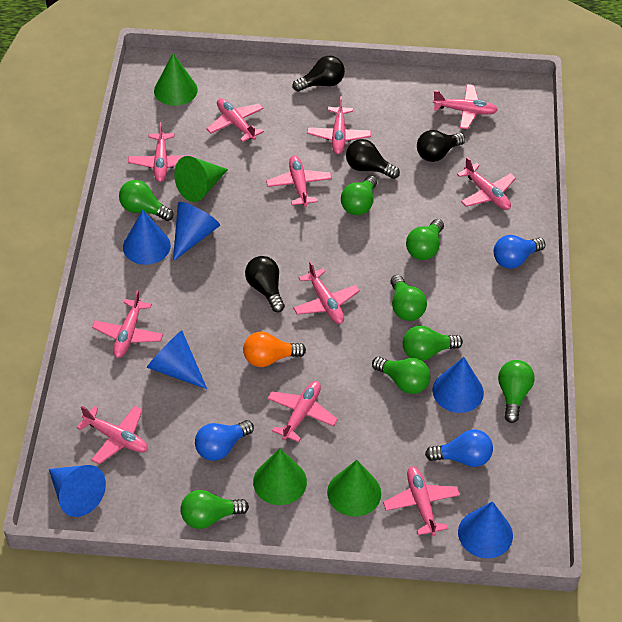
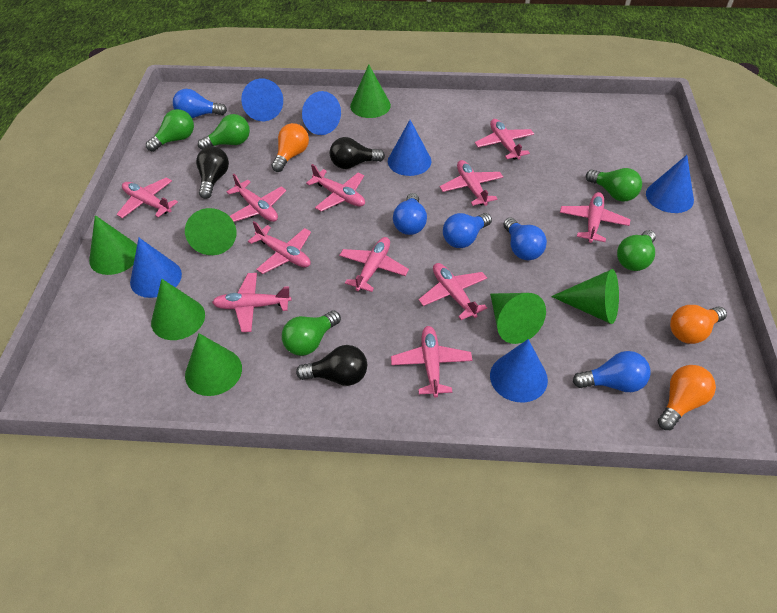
black light bulb: [245,256,285,312] [293,56,345,92] [346,139,400,179] [417,130,465,162] = 4 -> [196,146,229,199] [296,345,367,386] [330,137,385,169] = 3
blue light bulb: [195,420,254,461] [425,429,493,467] [494,235,545,269] = 3 -> [173,89,227,118] [393,193,427,235] [443,213,492,248] [503,218,547,260] [573,351,651,392] = 5
green cone: [154,53,198,106] [174,156,228,202] [253,449,307,505] [327,460,381,517] = 4 -> [89,215,137,275] [151,279,205,340] [185,208,237,255] [185,333,242,396] [350,65,391,118] [490,293,546,344] [551,269,619,324] = 7
green light bulb: [119,180,174,221] [180,490,249,529] [341,175,377,215] [372,357,431,394] [390,275,427,321] [403,325,463,361] [406,219,444,260] [498,360,535,423] = 8 -> [146,109,194,152] [198,114,250,150] [282,311,341,356] [586,168,642,201] [617,230,656,271] = 5
orange light bulb: [243,332,306,367] = 1 -> [271,123,309,172] [658,365,716,430] [670,305,727,344] = 3

